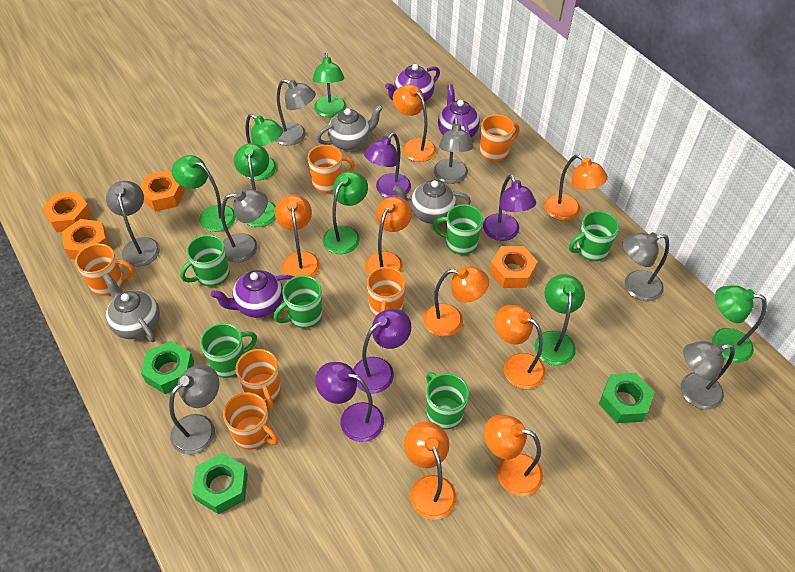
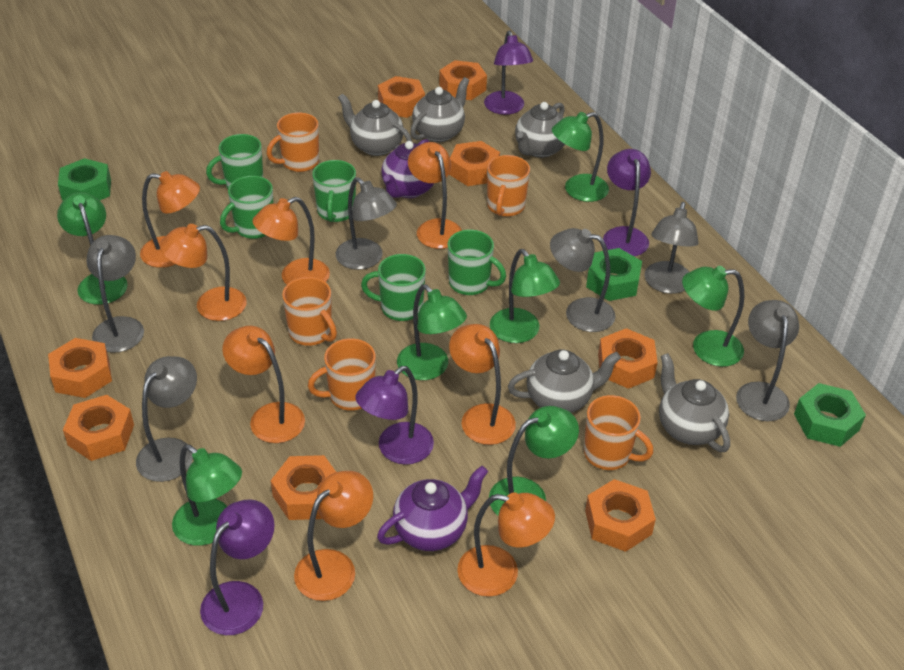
green mug: [180,235,229,287] [200,323,257,378] [274,275,322,329] [426,372,469,430] [433,204,483,255] [569,211,619,261] = 6 -> [206,134,263,189] [220,176,273,239] [312,160,356,222] [361,254,426,321] [448,230,506,295] = 5
grey lamp: [106,181,160,267] [169,365,219,455] [221,189,268,263] [275,79,316,146] [434,118,474,184] [623,232,669,301] [681,341,735,410] = 7 -> [87,235,144,353] [136,356,197,482] [336,177,397,270] [550,228,616,332] [645,202,699,294] [736,300,799,421] = 6
grey teapot: [103,273,160,342] [317,104,383,151] [393,180,471,224] = 3 -> [338,94,412,156] [410,77,469,142] [508,350,621,413] [515,102,565,158] [659,353,730,452] = 5
orange mug: [75,244,135,296] [223,393,279,450] [236,349,281,410] [308,145,355,193] [367,267,405,316] [480,115,520,161] = 6 -> [266,113,319,172] [282,277,337,346] [308,338,376,411] [487,155,530,217] [584,395,654,470] = 5
orange nut: [42,191,92,232] [62,219,110,260] [140,170,185,212] [490,246,538,288] = 4 -> [48,338,112,398] [63,395,134,461] [270,455,336,520] [378,76,425,118] [439,60,487,100] [449,141,500,186] [585,479,656,552] [598,328,658,389] = 8
purple teapot: [211,270,294,318] [385,64,440,102] [438,85,480,138] = 3 -> [377,466,488,551] [381,139,434,198] = 2

